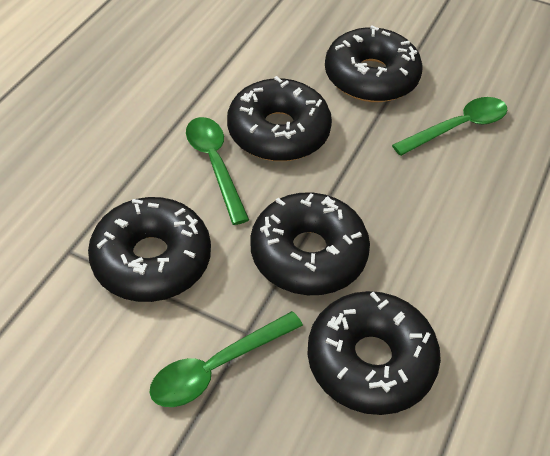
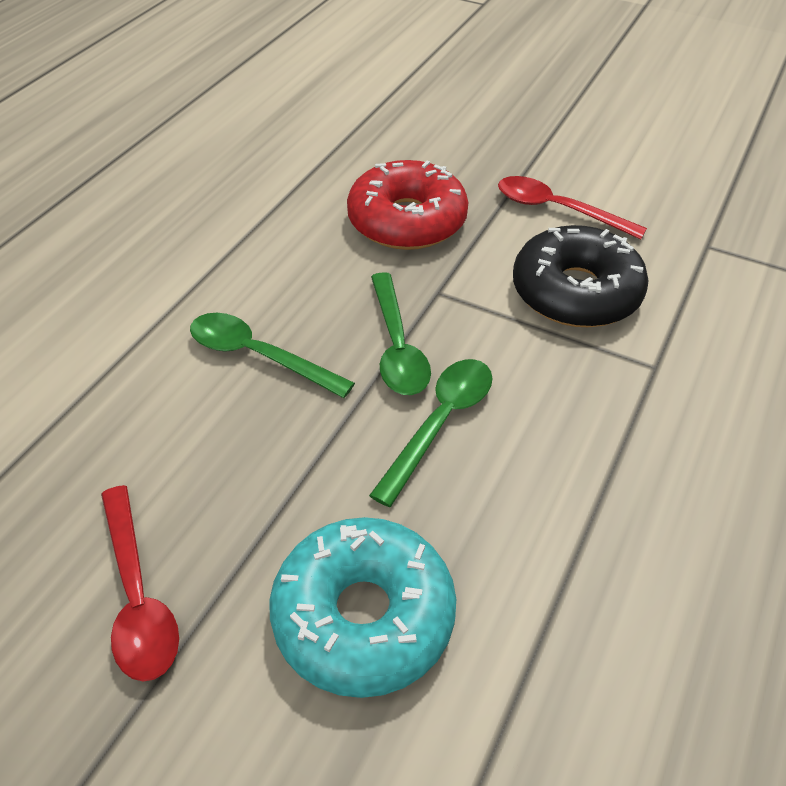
black donut: [88,197,211,302] [227,76,332,161] [250,192,370,295] [307,291,441,415] [325,25,423,102] = 5 -> [513,225,649,327] = 1
red donut: none = 0 -> [347,160,468,250] = 1
red spoon: none = 0 -> [101,485,179,682] [498,176,647,239] = 2
turquoise donut: none = 0 -> [269,517,456,698] = 1

